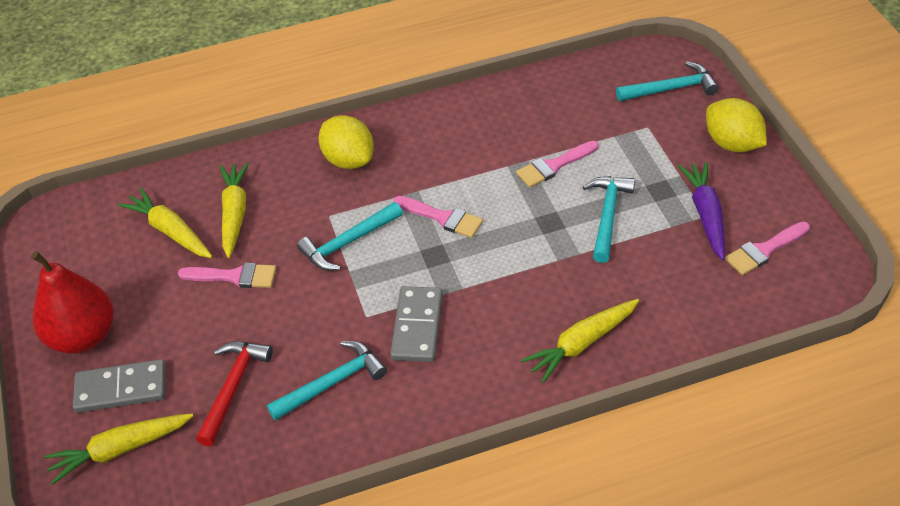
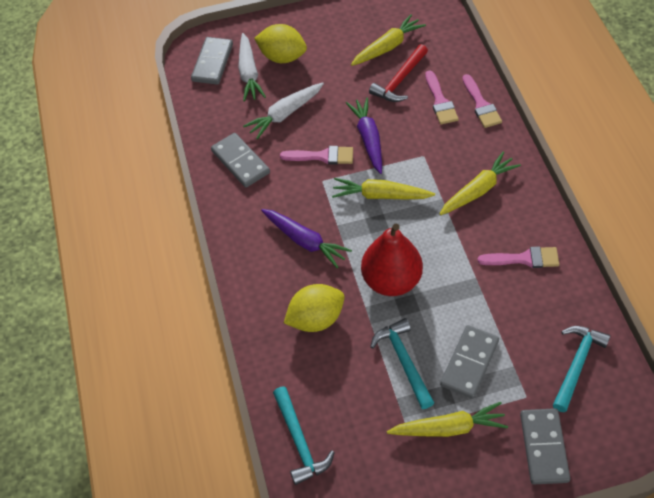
grey domino: [73,359,165,413] [390,286,442,362] = 2 -> [191,37,233,85] [211,133,270,188] [440,325,499,399] [520,408,570,484] = 4
purple carrot: [678,162,725,260] = 1 -> [261,209,352,268] [346,97,382,174] = 2
turquoise hammer: [267,341,387,421] [297,202,403,271] [583,176,635,263] [616,61,719,101] = 4 -> [273,386,335,485] [370,318,434,409] [553,326,611,412] = 3
white carrot: none = 0 -> [238,33,266,102] [243,82,324,139] = 2

